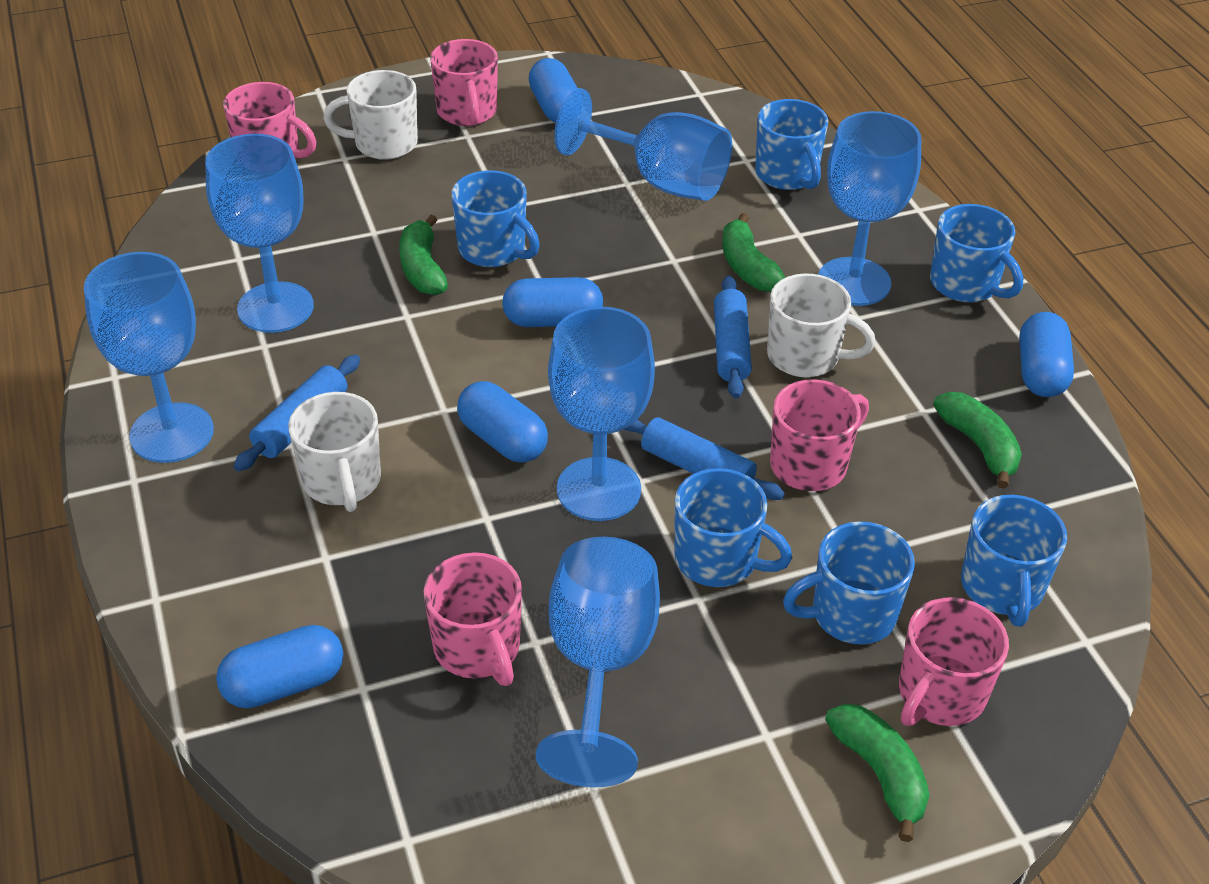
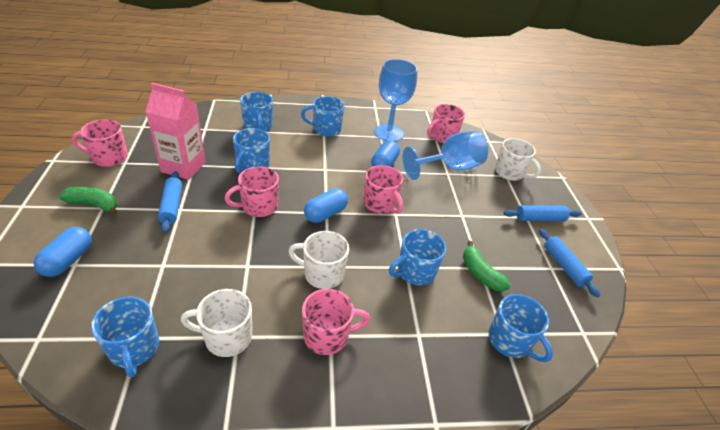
blue capsule: [216,625,344,708] [457,381,548,463] [502,277,603,327] [529,58,577,122] [1019,312,1074,397] = 5 -> [34,227,92,277] [304,188,348,223] [371,140,400,167] = 3
blue goblet: [84,252,214,463] [205,134,314,333] [536,537,660,787] [548,306,655,521] [554,88,732,201] [818,111,921,306] = 6 -> [374,59,418,142] [403,131,488,180] = 2
green banana: [399,215,448,295] [722,213,785,292] [825,704,930,842] [933,392,1022,489] = 4 -> [59,187,118,215] [463,241,511,292] = 2
pink carton: none = 0 -> [146,83,206,180] = 1

